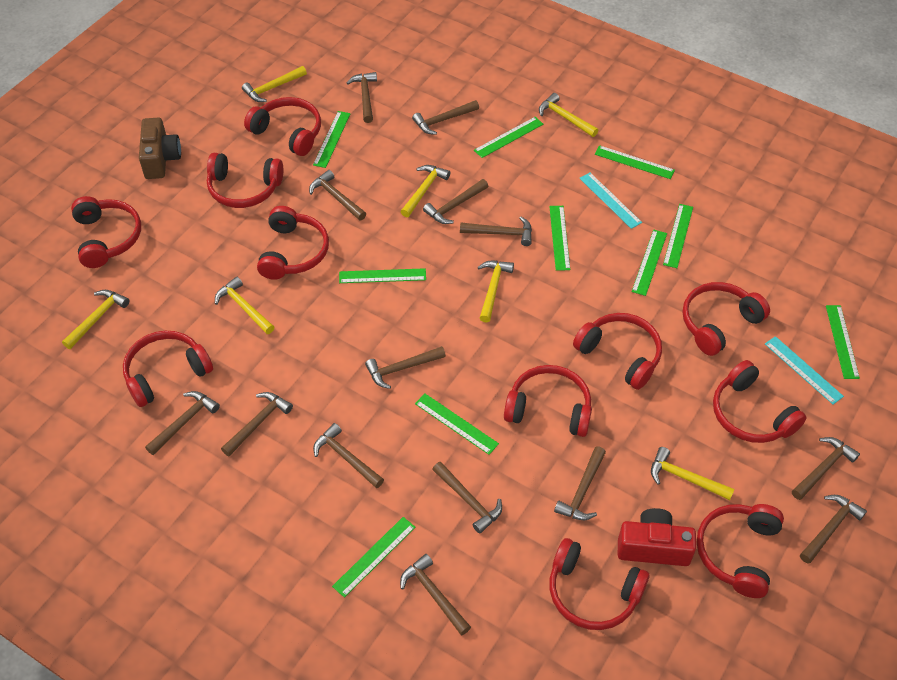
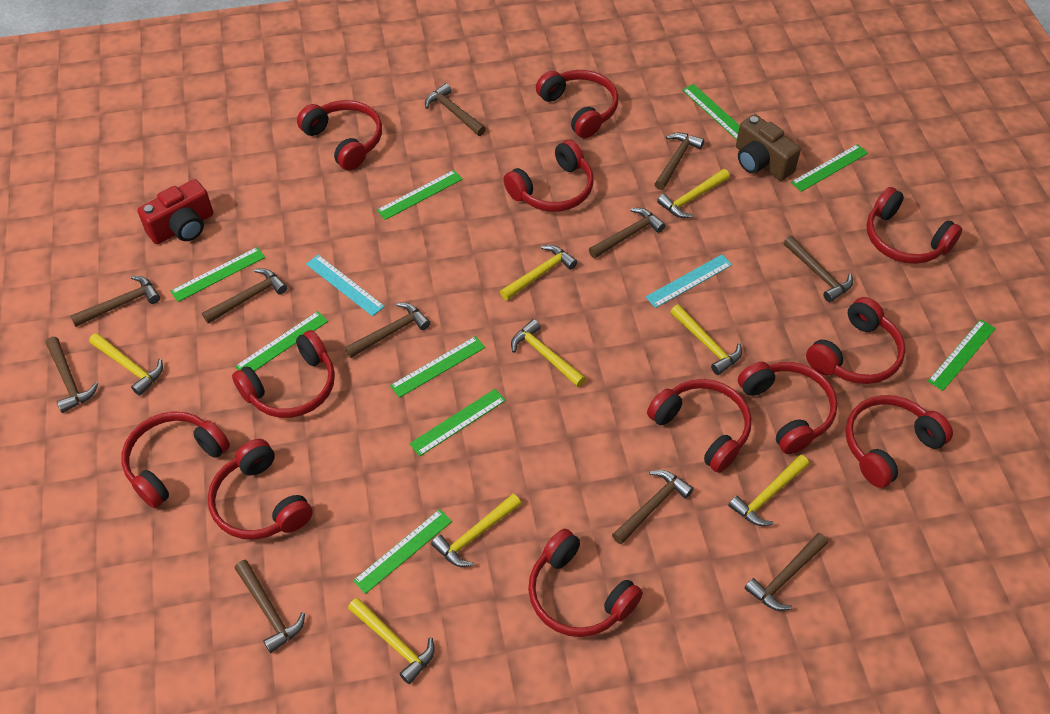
brown hammer: [145,391,220,455] [221,392,293,456] [309,170,366,221] [313,423,384,488] [347,72,377,123] [365,346,446,389] [400,554,471,635] [412,100,479,135] [423,179,488,224] [432,462,502,534] [460,217,532,246] [554,447,606,520] [792,437,860,500] [800,495,867,564] = 14 -> [46,337,98,413] [70,276,160,327] [202,268,287,324] [234,560,305,653] [345,303,430,358] [425,83,486,136] [589,208,665,258] [612,470,694,544] [655,133,704,190] [745,533,828,611] [784,236,853,302] = 11
green ruler: [313,111,350,168] [332,517,415,598] [339,268,426,283] [415,394,499,455] [474,117,543,158] [549,206,570,271] [595,145,675,179] [632,230,667,296] [663,204,693,268] [826,305,860,379] = 10 -> [170,247,265,302] [235,311,328,371] [353,509,452,594] [377,170,463,220] [390,336,485,398] [409,389,506,456] [682,84,740,140] [791,144,868,192] [928,319,996,391] = 9
red headphones: [71,196,141,268] [123,331,213,407] [207,153,283,208] [244,97,321,156] [257,206,329,280] [504,365,592,437] [549,538,649,630] [573,313,662,390] [682,282,770,356] [697,504,784,598] [713,360,806,443] = 11 -> [121,411,230,508] [208,439,313,540] [232,330,335,418] [297,100,382,170] [504,140,594,212] [528,529,643,637] [536,70,618,138] [647,379,751,473] [738,362,838,454] [806,297,905,384] [845,395,953,488] [866,187,962,264] = 12
yellow hammer: [62,290,130,349] [215,277,274,334] [242,66,307,102] [401,165,450,217] [478,261,514,323] [539,93,599,137] [651,447,735,500] = 7 -> [89,333,163,396] [348,598,435,684] [431,494,521,567] [500,245,577,301] [511,319,586,387] [657,169,730,218] [670,304,742,375] [728,455,809,526] = 8

